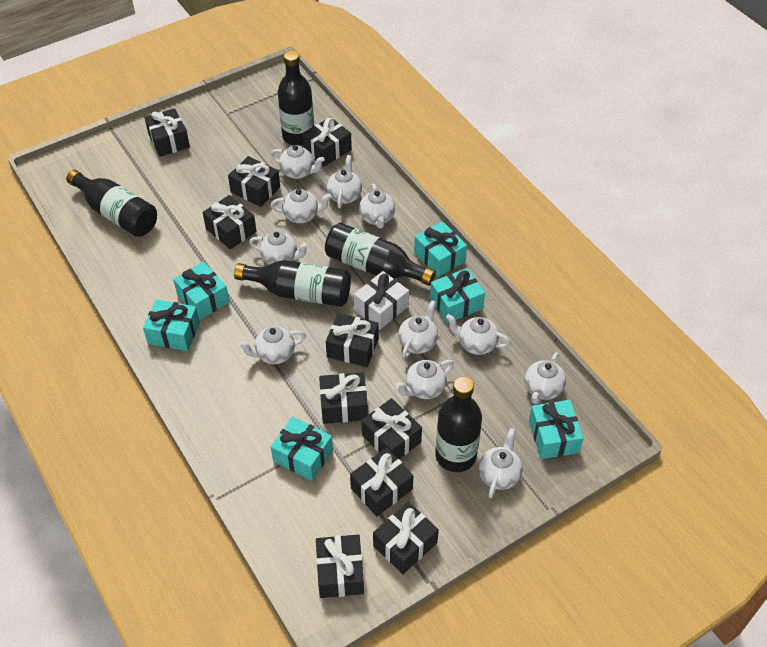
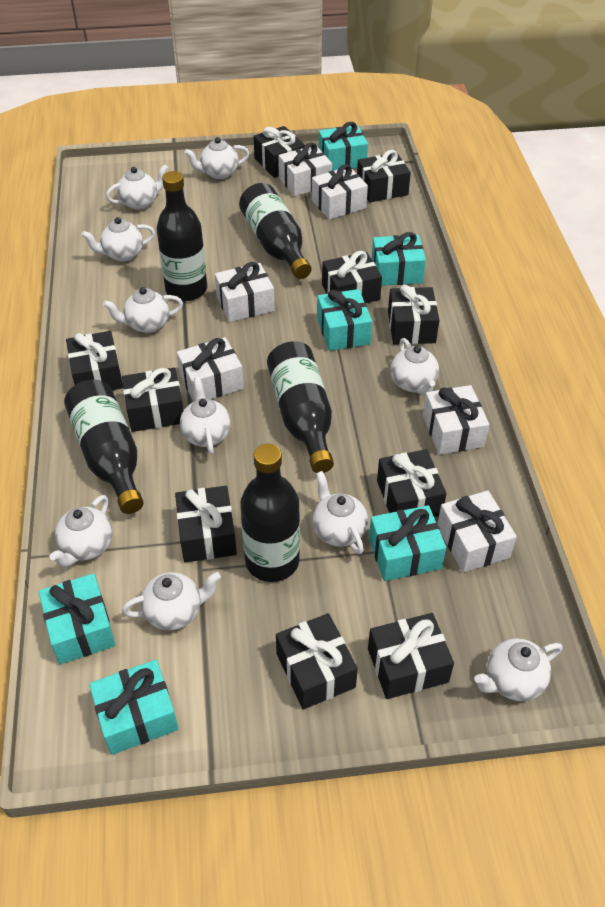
white gift: [354,271,409,330] = 1 -> [177,337,244,402] [215,262,275,322] [278,143,332,196] [312,164,368,220] [423,385,489,455] [438,490,517,573] = 6
white teapot: [238,326,306,364] [249,231,309,265] [270,145,325,179] [270,189,331,223] [327,155,362,209] [359,184,395,229] [395,360,454,399] [398,300,438,359] [446,314,510,355] [479,428,523,498] [525,352,566,404] = 11 -> [50,495,112,567] [81,217,155,262] [103,287,183,333] [106,165,168,210] [122,572,221,630] [180,377,231,455] [185,137,249,179] [313,471,368,554] [391,338,439,396] [475,638,562,701] = 10

